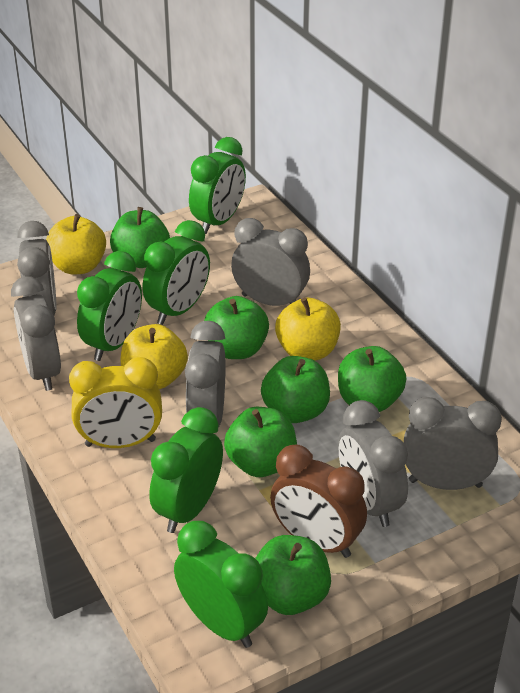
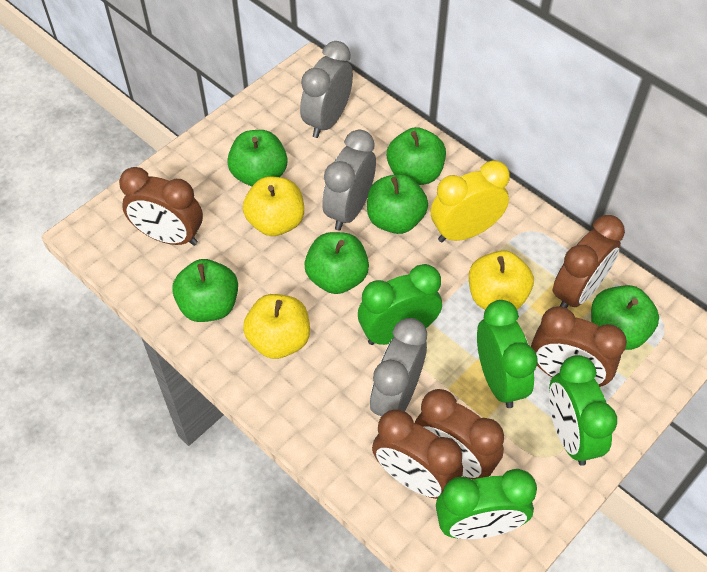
brown clock: [270,445,367,558] = 1 -> [119,167,203,246] [372,409,463,499] [415,389,504,479] [531,306,627,387] [553,215,625,308] = 5
green clock: [77,251,142,361] [143,220,210,325] [149,407,223,533] [174,521,268,648] [189,137,246,234] = 5 -> [358,264,442,345] [436,469,537,539] [477,300,538,408] [549,355,617,466] = 4
grey clock: [11,276,61,391] [17,221,57,316] [185,321,225,428] [231,218,310,306] [338,400,408,527] [404,397,502,490] = 6 -> [300,41,353,138] [322,129,376,230] [370,318,427,416] = 3

